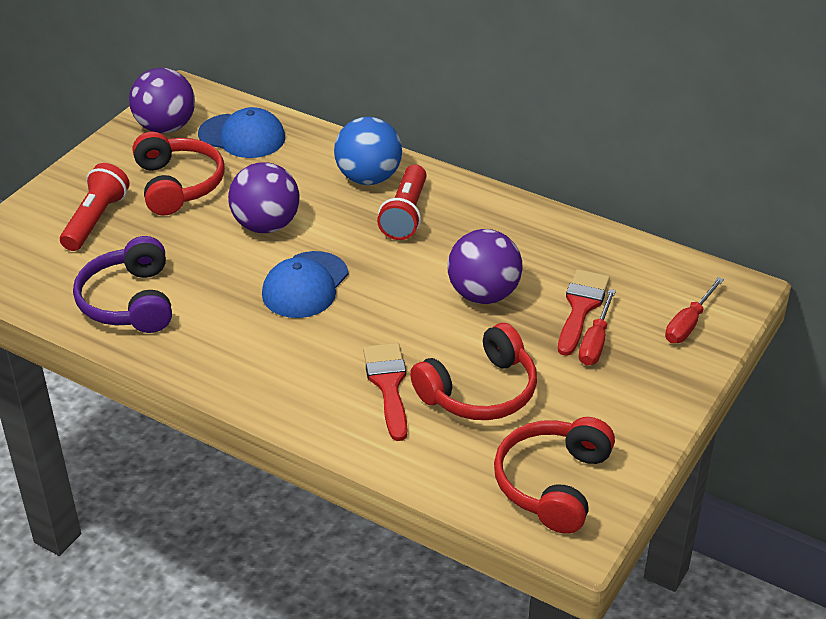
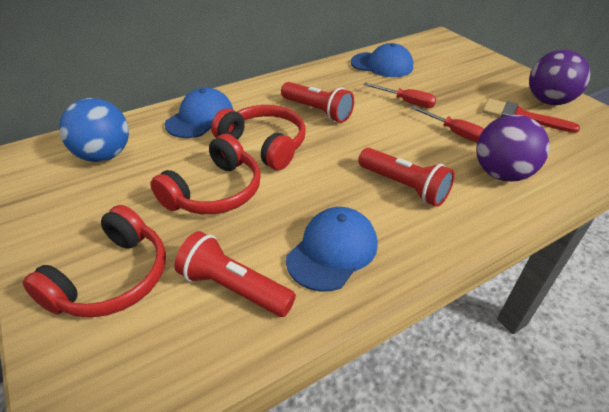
blue cap: [198,107,285,158] [262,251,348,318] = 2 -> [165,87,233,138] [286,207,378,292] [351,43,413,77] = 3
purple ball: [129,68,195,133] [228,162,299,233] [447,229,522,304] = 3 -> [476,115,550,182] [529,50,590,105] = 2
purple headphones: [73,236,172,333] = 1 -> none = 0
red brush: [363,343,407,441] [558,269,610,356] = 2 -> [482,99,580,133] = 1
red flashlight: [60,163,130,251] [377,165,427,240] = 2 -> [174,231,296,317] [281,82,354,123] [358,148,455,207] = 3

